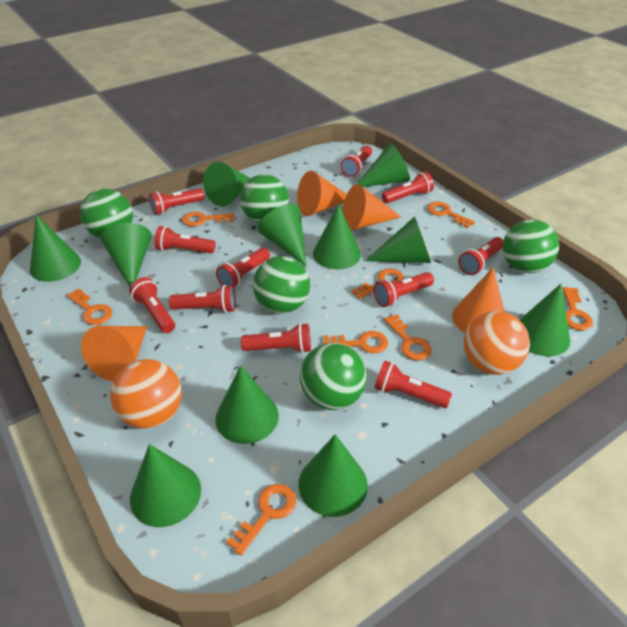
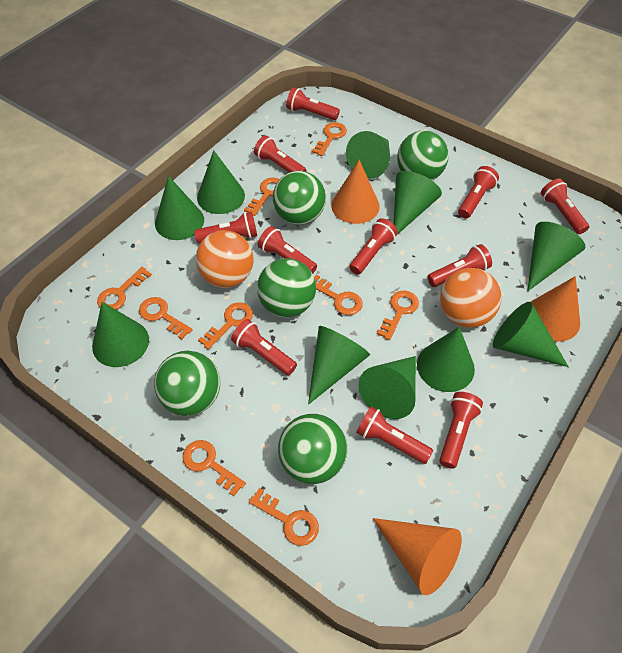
green cone: [30,215,81,282] [100,223,151,287] [130,444,201,527] [203,162,251,207] [215,365,279,444] [258,204,307,267] [299,434,368,517] [313,204,361,269] [357,143,410,187] [365,216,431,263] [520,284,570,356] = 11 -> [92,302,149,367] [155,176,204,240] [197,150,245,214] [308,326,370,405] [346,131,390,179] [359,356,416,419] [394,171,442,235] [417,327,475,392] [493,302,569,367] [528,222,585,291] = 10
orange cone: [81,326,147,381] [297,171,347,216] [342,184,401,231] [452,267,505,333] = 4 -> [331,160,380,224] [372,518,462,595] [531,276,580,342] = 3
orange key: [67,289,112,325] [182,212,235,226] [226,484,296,556] [323,331,388,353] [352,269,404,299] [384,314,432,360] [427,202,475,228] [562,287,593,330] = 8 -> [97,267,152,310] [139,297,193,340] [182,440,246,496] [198,302,253,350] [244,177,280,216] [249,488,319,546] [312,122,347,156] [314,274,363,315] [377,290,419,340] = 9

